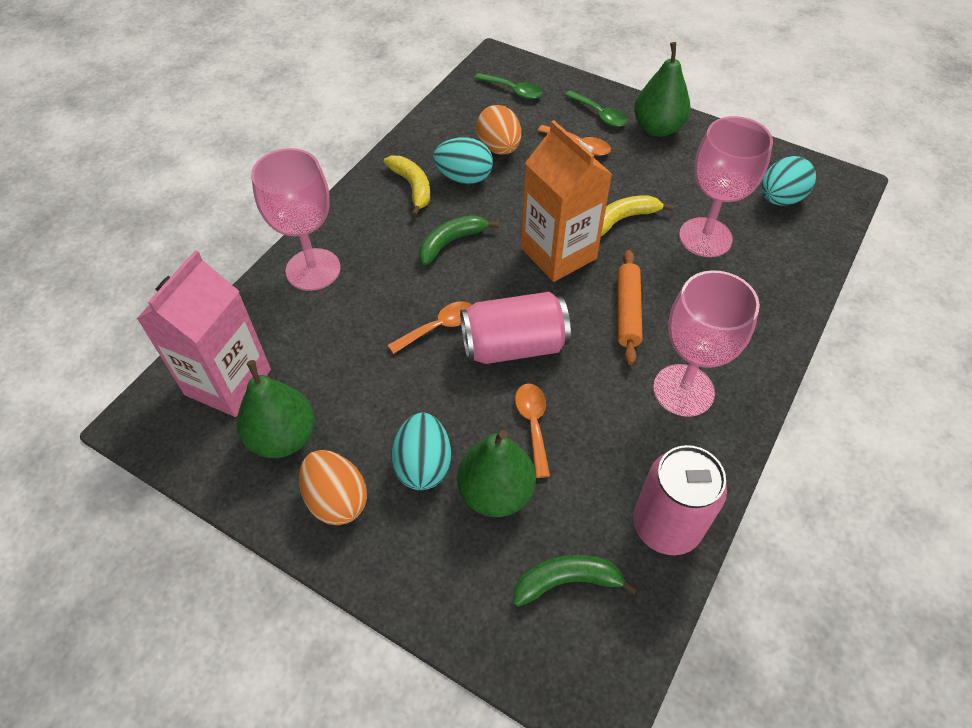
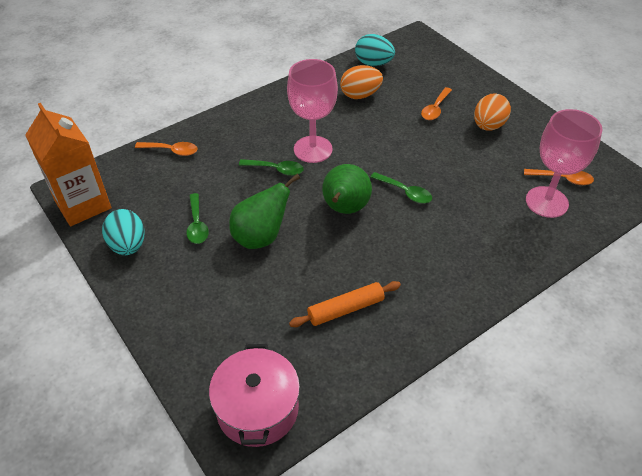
green banana: [419,215,499,266] [513,555,638,607] = 2 -> none = 0
green pear: [237,360,315,458] [457,430,536,517] [634,42,691,137] = 3 -> [229,174,300,249] [322,164,372,214] = 2
green spoon: [474,73,542,99] [565,90,627,127] = 2 -> [186,193,209,244] [239,159,304,176] [371,172,432,203] = 3
pink can: [460,292,571,364] [633,445,727,555] = 2 -> none = 0
pink carton: [137,250,271,417] = 1 -> none = 0
pink goblet: [251,148,341,291] [653,270,760,417] [679,116,773,257] = 3 -> [287,59,338,163] [526,109,602,218] = 2
pink pot: none = 0 -> [209,344,300,447] = 1
turquoise egg: [391,412,451,490] [433,137,493,184] [761,156,816,206] = 3 -> [102,209,145,255] [355,34,395,66] = 2
yellow banana: [384,156,430,216] [601,195,674,236] = 2 -> none = 0

